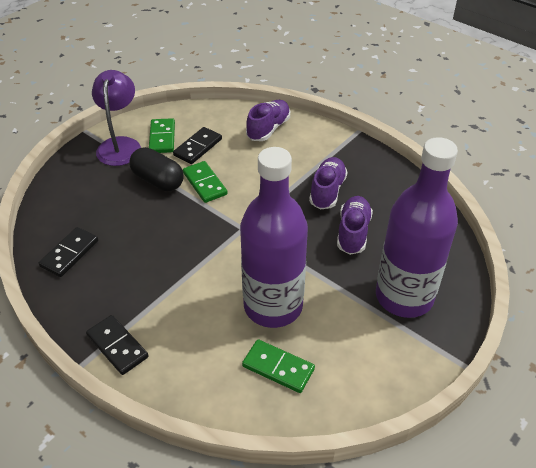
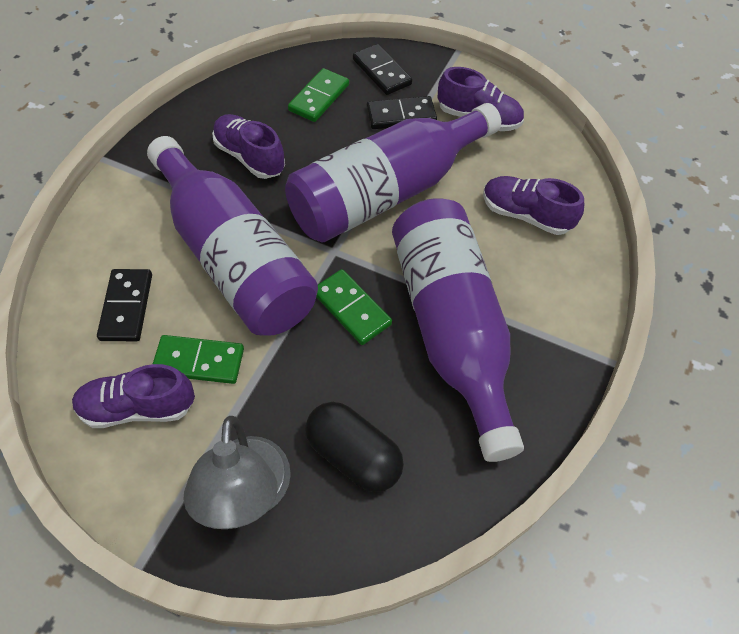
grey lamp: none = 0 -> [183,416,291,529] = 1
purple bottle: [240,147,308,328] [376,137,458,318] = 2 -> [147,136,318,336] [285,103,501,243] [392,198,524,462] = 3
purple lamp: [92,70,141,166] = 1 -> none = 0
purple shoe: [246,100,290,141] [309,157,347,210] [337,196,373,255] = 3 -> [72,364,195,428] [212,114,285,179] [438,67,524,131] [483,176,584,235] = 4

